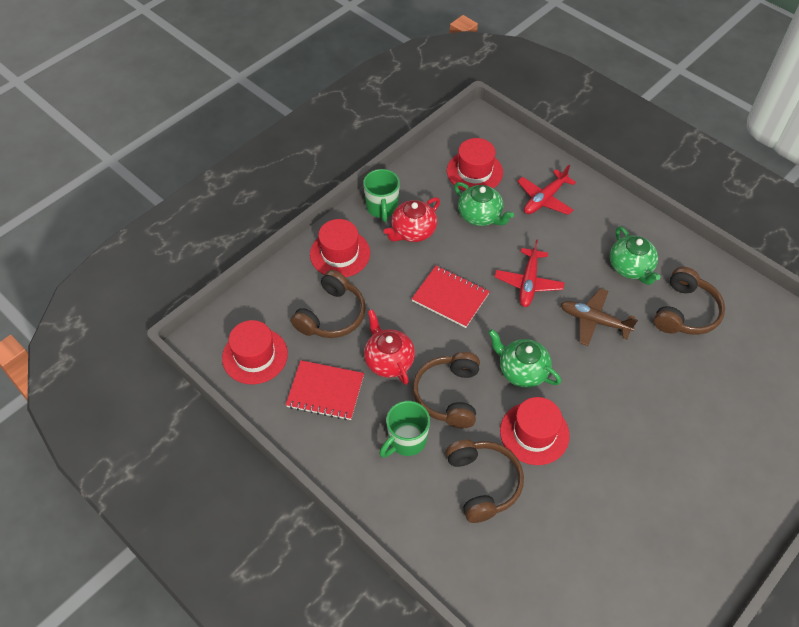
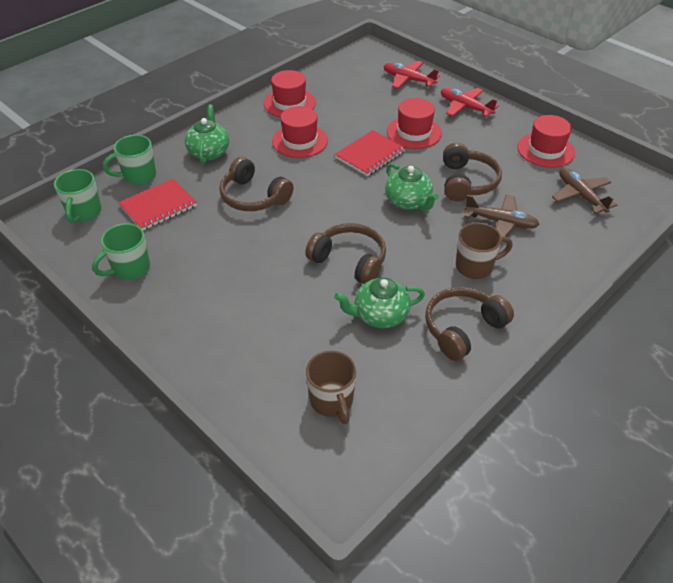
brown mug: none = 0 -> [306,351,357,424] [456,222,513,279] = 2
brown plane: [561,288,638,346] = 1 -> [464,194,540,236] [552,168,617,214] = 2
green mug: [363,169,400,222] [379,401,430,458] = 2 -> [54,169,102,224] [92,223,150,280] [103,135,156,185] = 3
red teapot: [364,309,415,385] [384,197,440,242] = 2 -> none = 0

